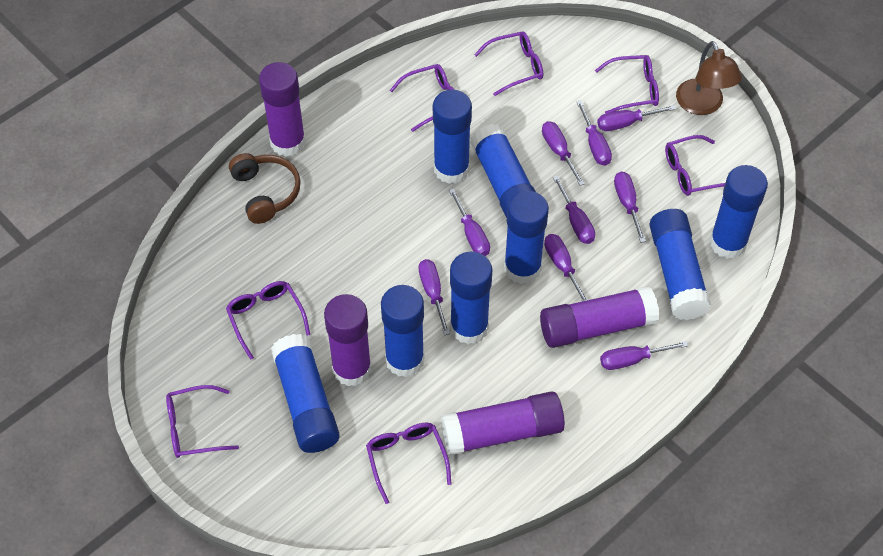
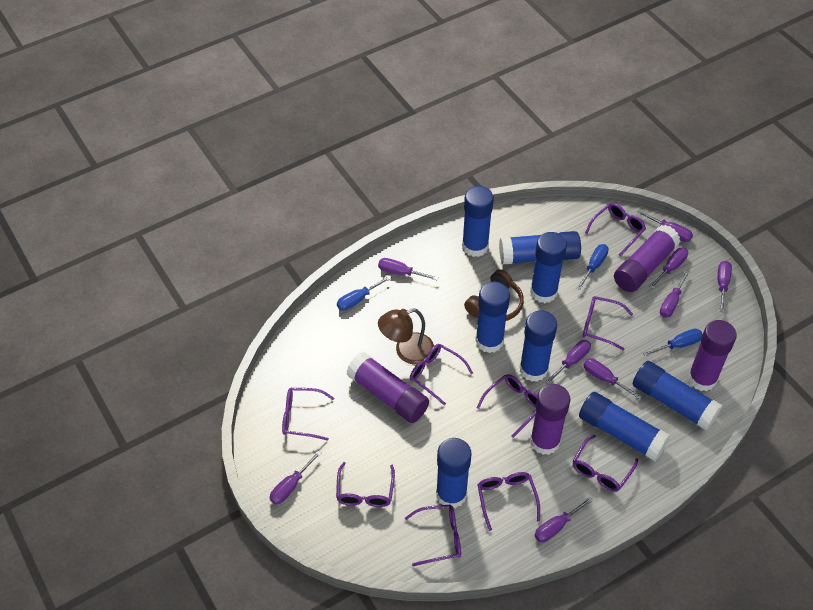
blue screwdriver: none = 0 -> [337,276,391,311] [577,244,609,290] [643,329,703,356] = 3
purple glasses: [166,385,239,458] [226,281,310,360] [366,423,452,504] [390,64,454,132] [474,31,543,96] [595,55,659,114] [665,135,725,196] = 7 -> [282,388,334,441] [336,462,395,507] [405,505,461,566] [410,344,473,405] [477,374,538,438] [478,472,540,531] [573,435,638,492] [583,296,633,351] [585,203,646,256] = 9

